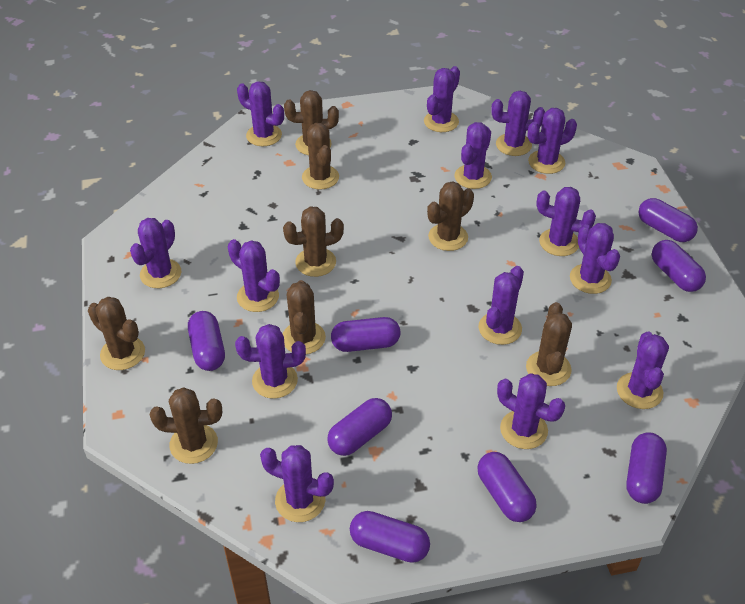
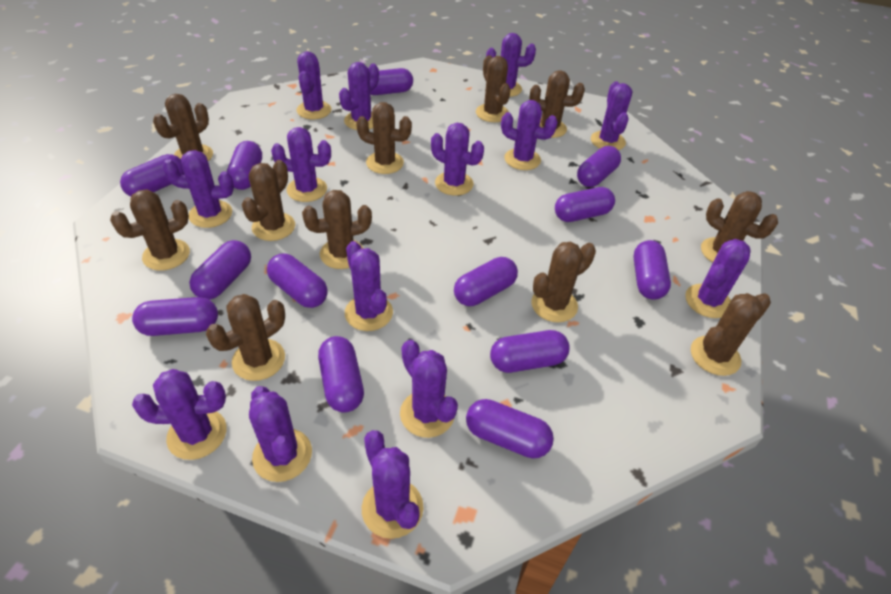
brown cactus: [88,297,145,370] [150,387,222,464] [283,207,344,277] [283,280,326,354] [284,90,339,155] [302,123,339,190] [427,181,474,251] [526,302,572,386] = 8 -> [110,189,190,271] [153,94,213,161] [206,294,285,381] [242,160,295,241] [302,190,372,269] [356,102,412,174] [476,55,510,122] [529,70,585,138] [531,242,596,323] [691,293,771,376] [701,191,778,262] = 11
purple capsule: [188,311,225,371] [327,398,392,456] [331,317,400,352] [350,511,430,563] [477,452,537,522] [626,432,667,504] [638,198,698,242] [652,240,706,292] = 8 -> [120,154,184,196] [132,297,218,336] [189,240,251,300] [226,141,262,190] [267,253,328,308] [318,336,364,413] [370,68,413,95] [454,257,518,306] [466,399,554,458] [490,330,570,373] [555,187,615,222] [577,146,621,187] [633,240,671,300] = 13

